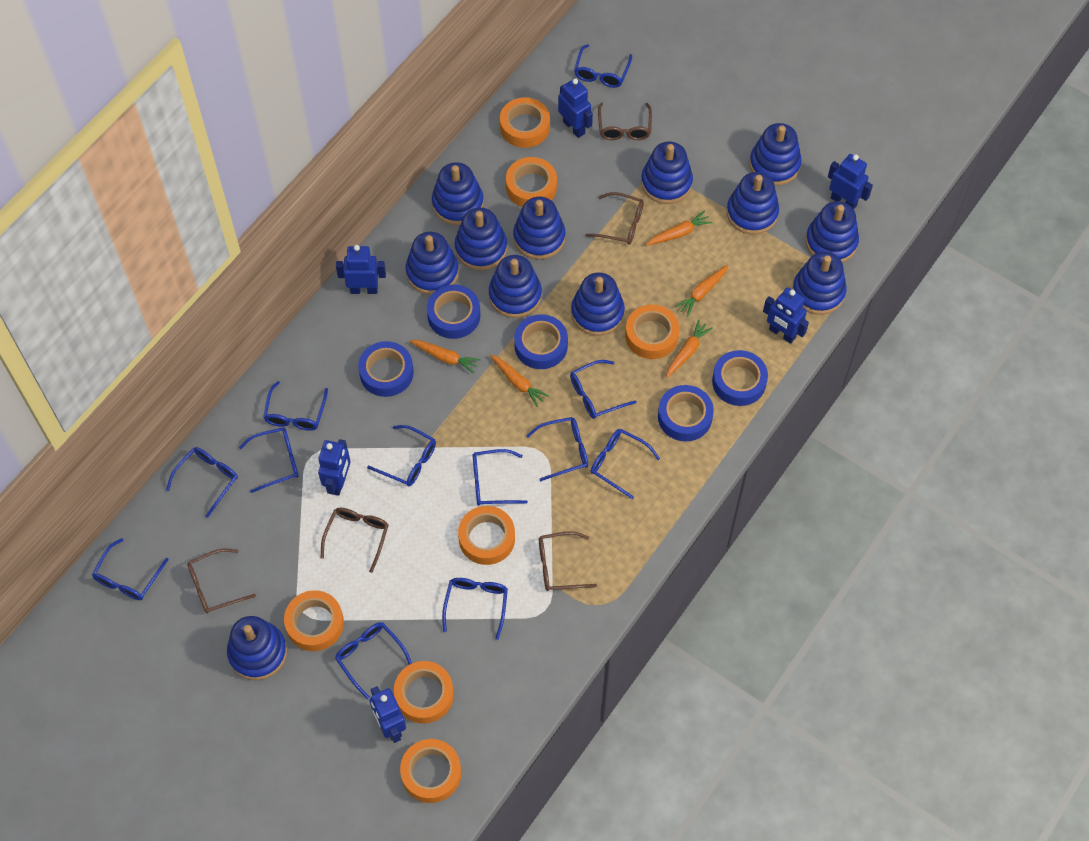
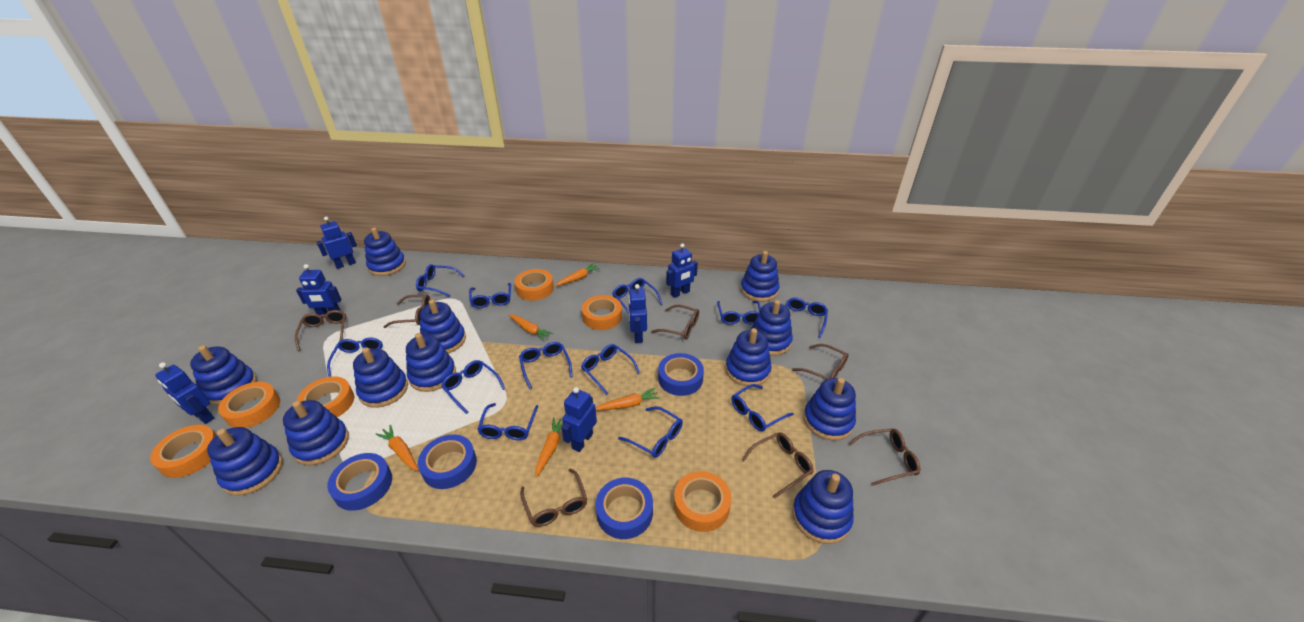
blue tape: [358,341,414,397] [427,285,480,339] [514,314,568,369] [658,385,714,441] [712,350,768,406] = 5 -> [327,453,392,511] [418,434,477,489] [595,478,653,539] [658,353,704,396] = 4
brown glasses: [187,549,256,613] [321,508,389,573] [539,531,597,591] [585,192,644,245] [598,103,652,140] = 5 -> [295,310,346,351] [384,295,431,328] [520,468,587,527] [651,305,699,339] [742,432,814,499] [792,344,849,379] [849,428,920,486] = 7
orange tape: [284,590,344,651] [394,661,454,723] [400,739,461,803] [458,506,515,565] [500,97,550,148] [506,157,557,207] [625,305,680,359] = 7 -> [150,425,216,478] [218,382,280,428] [297,376,354,417] [515,269,554,301] [582,295,622,330] [674,471,731,532] = 6

